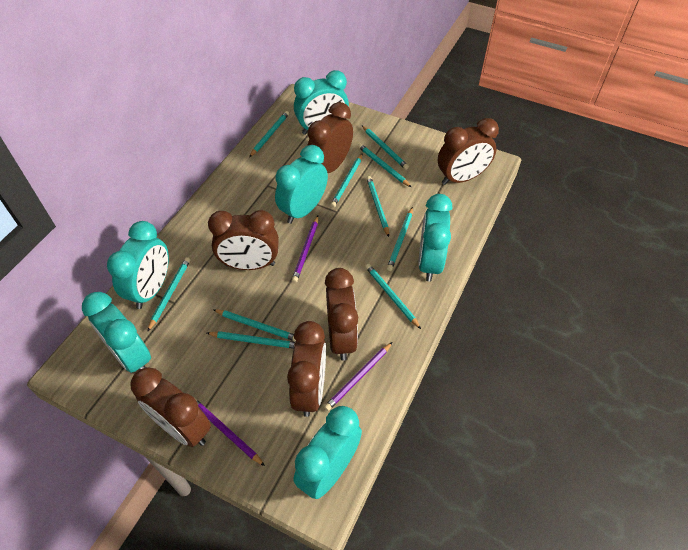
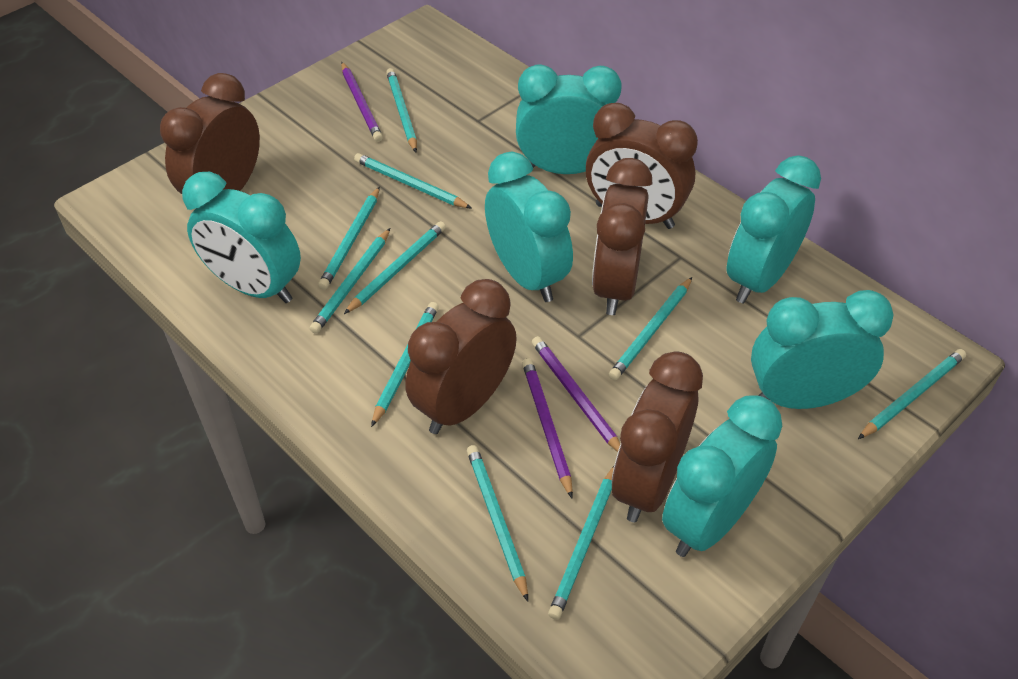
brown clock: [131,367,211,447] [208,210,279,270] [287,321,326,417] [307,102,353,173] [325,268,358,361] [438,118,499,185] = 6 -> [160,73,260,194] [405,279,517,434] [586,103,698,229] [592,158,652,315] [612,351,703,522] = 5

